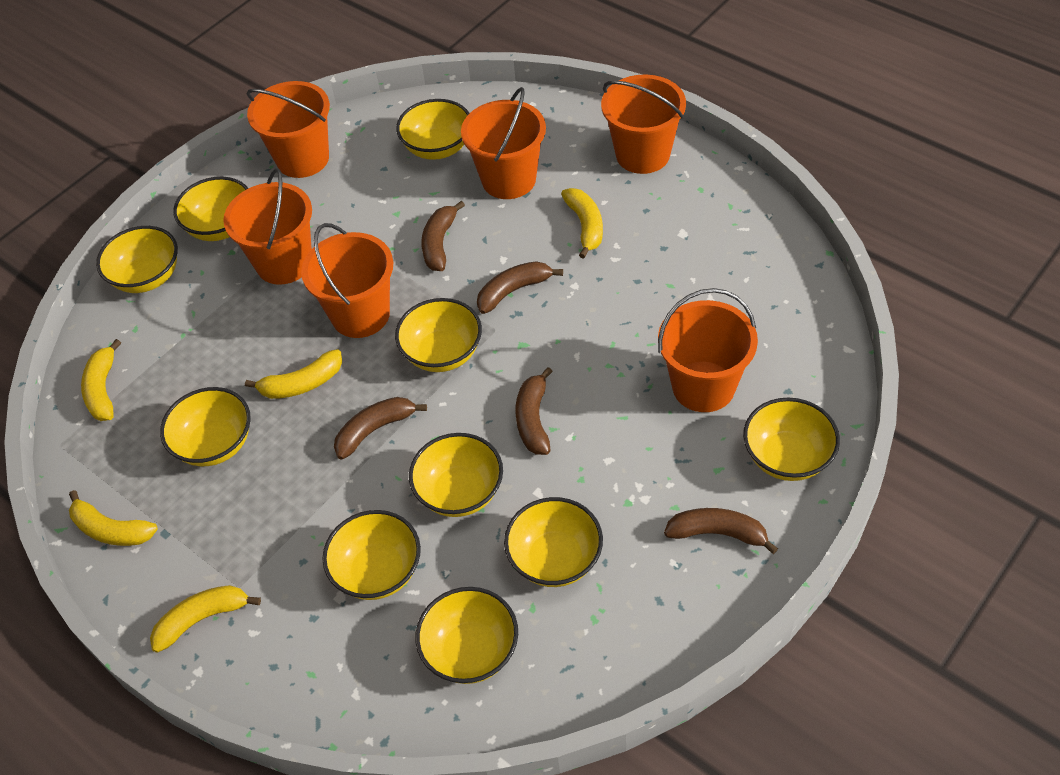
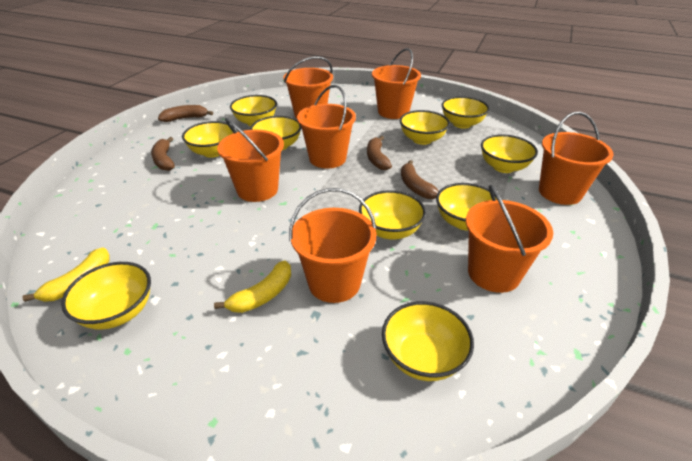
brown banana: [334,397,427,459] [421,201,465,271] [477,261,563,314] [515,367,553,455] [664,508,778,554] = 5 -> [151,137,175,171] [158,105,213,122] [367,136,392,170] [401,160,439,199] = 4
orange bucket: [223,168,312,285] [247,81,330,178] [301,223,393,338] [461,87,546,199] [601,75,686,174] [658,288,758,412] = 6 -> [217,118,284,202] [283,56,333,119] [289,188,377,303] [297,85,356,169] [372,48,421,119] [466,185,553,293] [539,112,613,205] = 7
yellow banana: [69,490,158,546] [81,339,121,421] [150,585,261,653] [245,349,342,399] [561,188,603,259] = 5 -> [22,247,110,302] [214,261,291,313] = 2

